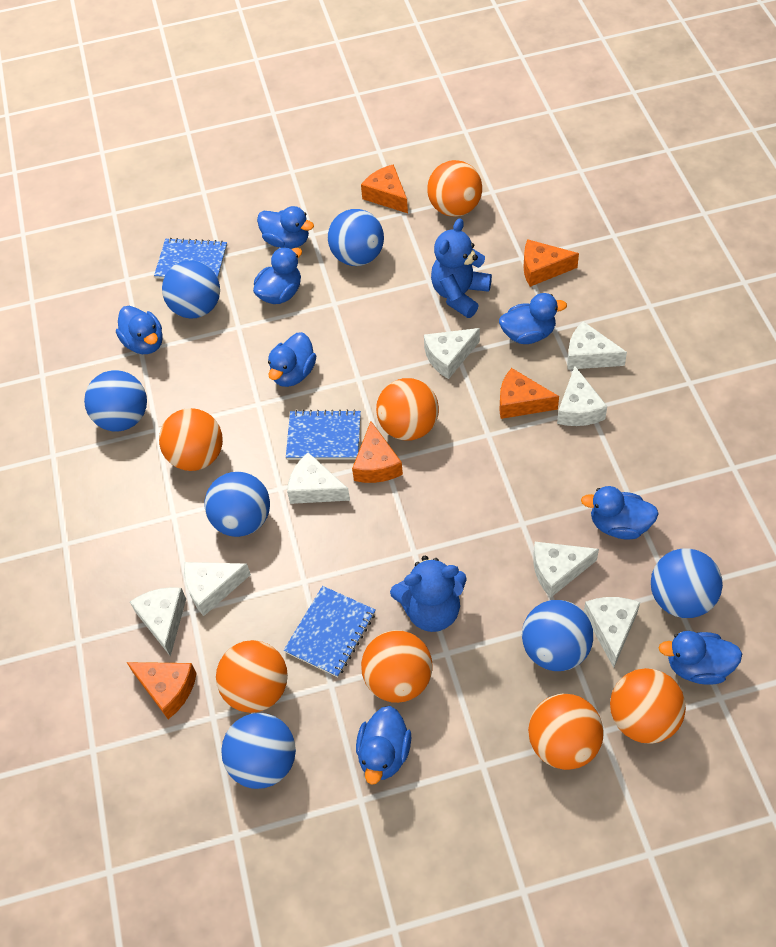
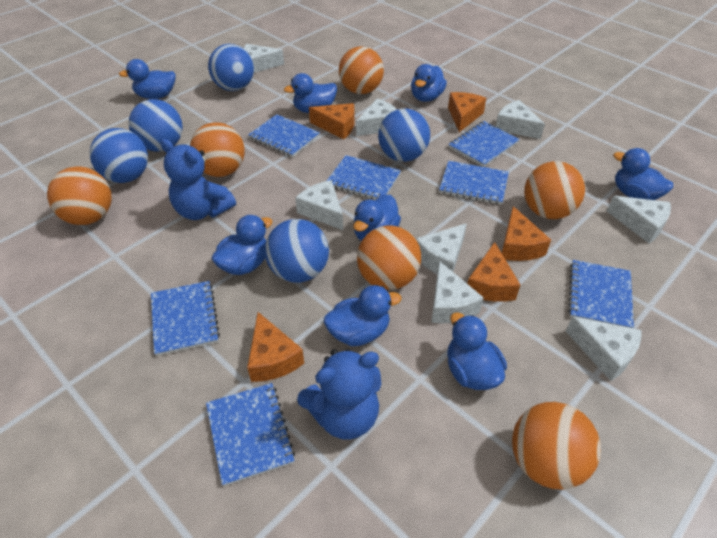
blue ball: [84,370,147,432] [162,260,220,319] [204,472,270,537] [221,713,296,789] [328,209,384,266] [522,600,593,671] [651,548,723,618] = 7 -> [90,128,148,183] [129,99,183,152] [208,44,254,91] [265,219,329,283] [378,108,430,162] = 5
blue notebook: [154,238,227,279] [284,586,375,677] [286,409,361,460] = 3 -> [151,281,220,356] [206,383,295,486] [248,114,320,157] [327,155,401,200] [439,161,509,205] [448,121,520,167] [568,260,634,328] = 7
orange ball: [159,408,223,471] [216,640,288,713] [361,630,433,703] [376,378,439,441] [427,160,482,217] [528,694,603,770] [610,668,686,744] = 7 -> [47,166,112,225] [190,122,245,177] [339,46,384,94] [357,225,421,290] [512,402,601,490] [524,161,585,219] = 6

